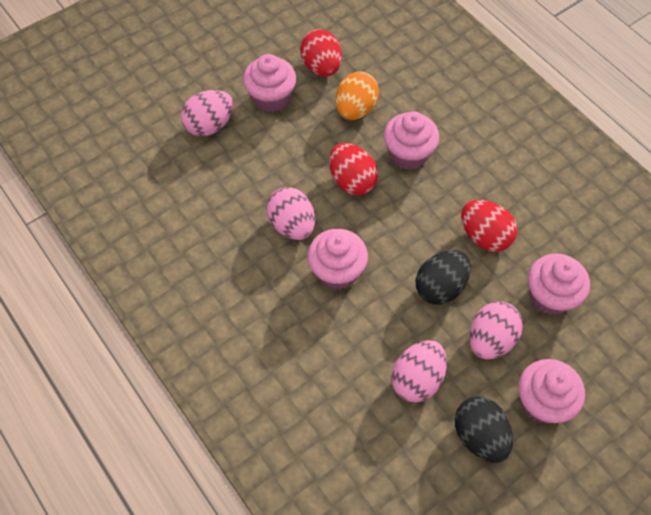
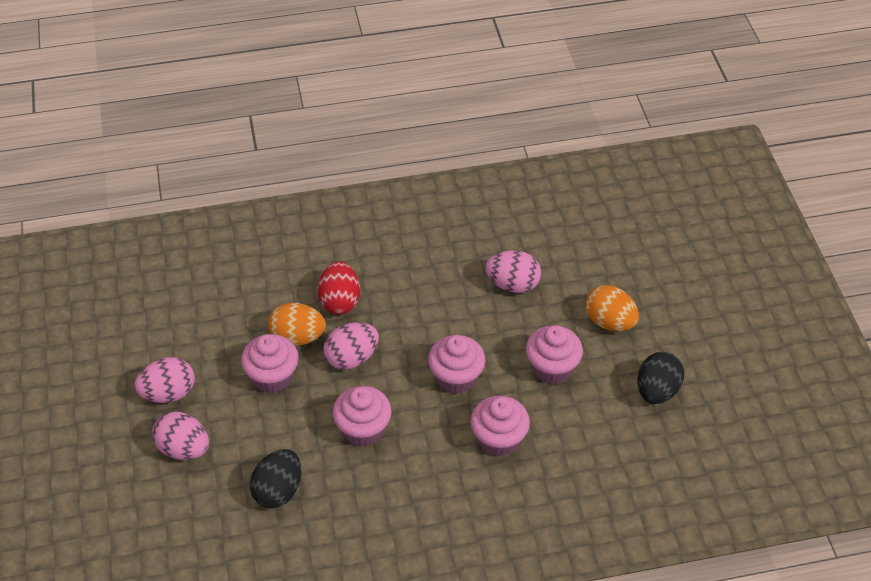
orange egg: [335,71,379,120] = 1 -> [268,303,326,346] [585,285,639,331] = 2
red egg: [300,29,342,77] [329,143,378,195] [461,200,518,252] = 3 -> [318,262,360,315] = 1

